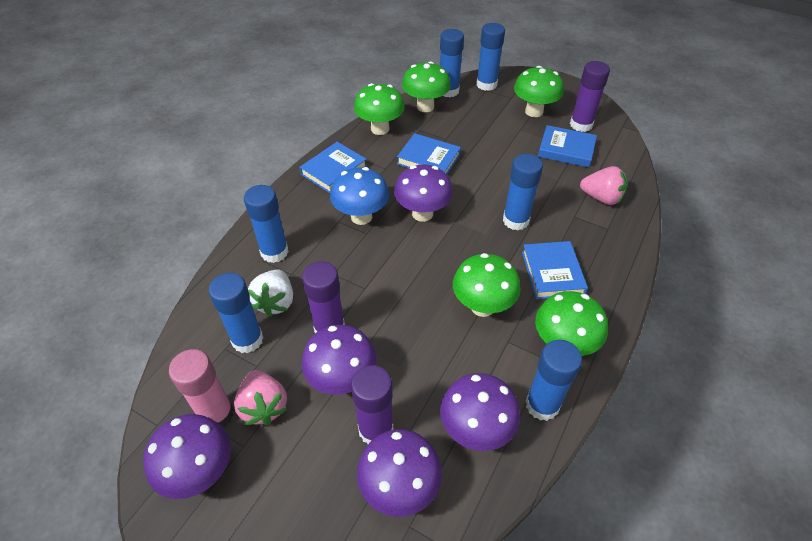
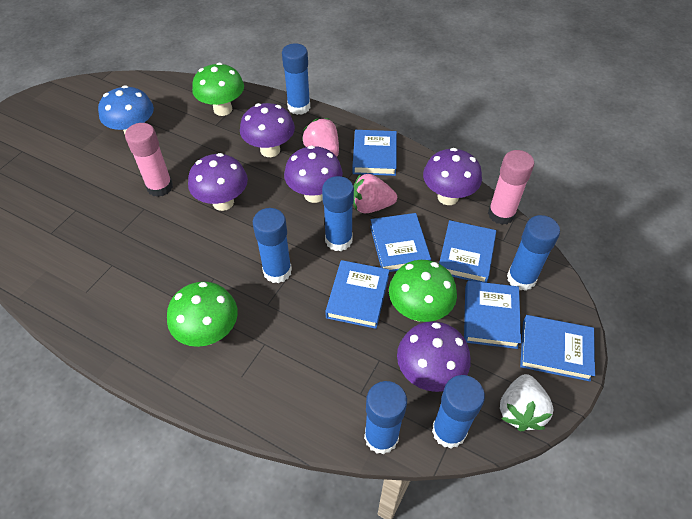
blue book: [300,142,367,193] [397,133,461,174] [522,241,588,299] [538,125,597,168] = 4 -> [325,260,390,329] [352,130,397,176] [370,213,431,272] [439,220,496,283] [464,281,521,349] [520,315,595,381] = 6
green mushroom: [354,83,405,135] [402,61,451,112] [453,253,521,317] [514,66,564,117] [535,291,608,356] = 5 -> [167,282,238,347] [192,62,244,116] [389,260,457,322] = 3
pink glue stick: [169,349,234,427] = 1 -> [125,123,173,197] [488,150,534,225] = 2
purple glue stick: [302,261,345,333] [351,365,393,444] [570,61,610,132] = 3 -> none = 0

